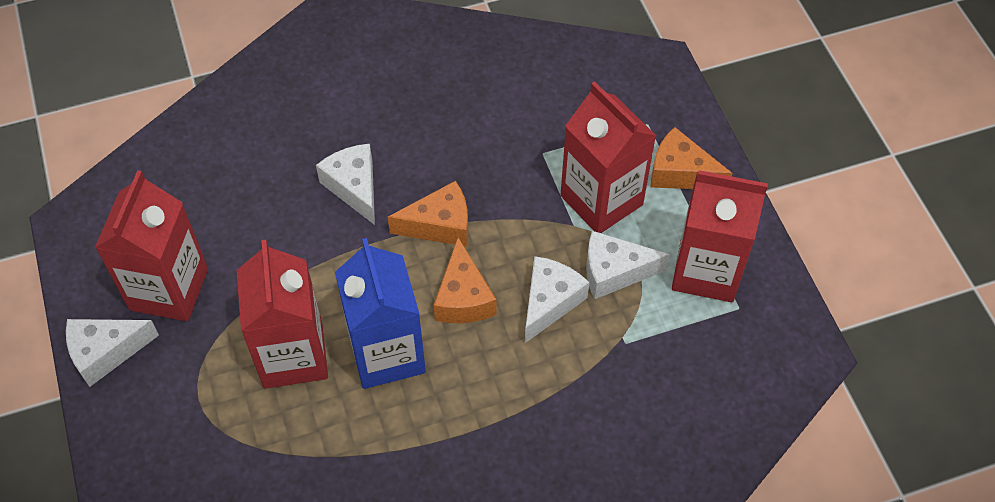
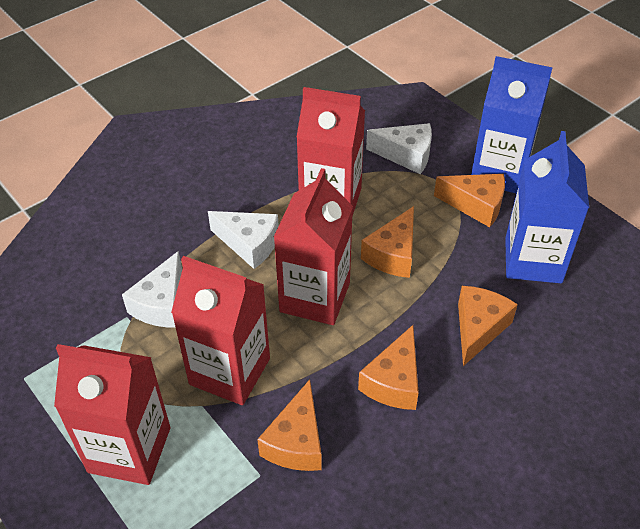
blue carton: [335,238,426,389] = 1 -> [471,56,553,193] [505,131,589,283] = 2
orange cheese: [388,181,468,247] [434,237,496,323] [651,127,732,189] = 3 -> [257,379,322,471] [358,325,419,410] [361,206,414,278] [434,174,505,227] [458,286,518,366] = 5
white cheese: [66,319,159,387] [316,144,375,225] [525,256,589,343] [586,231,670,299] = 4 -> [122,251,182,328] [208,211,279,269] [366,123,432,174] = 3

